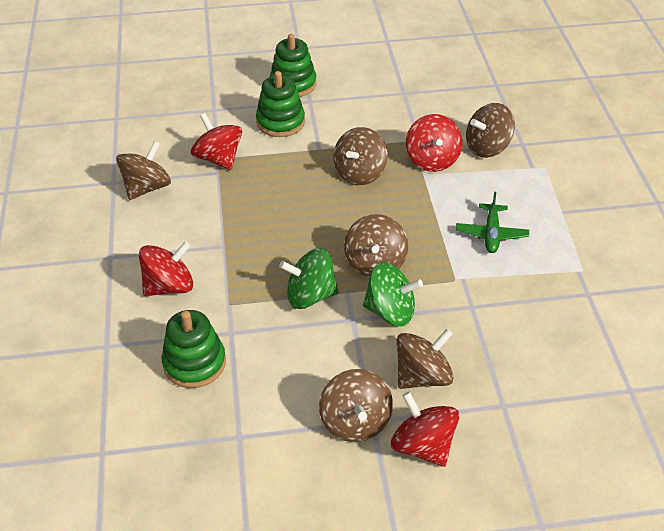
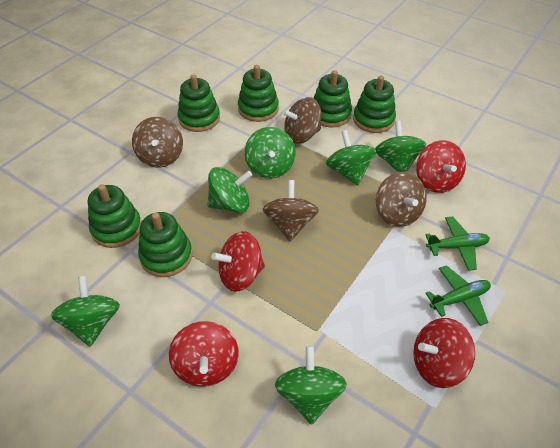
brown spinning top: [116,141,171,200] [319,369,393,442] [333,127,388,185] [344,214,408,277] [396,329,454,389] [466,103,515,158] = 6 -> [132,117,183,167] [263,180,319,241] [282,97,321,144] [376,172,427,227] = 4
green plane: [456,192,529,253] = 1 -> [425,217,490,271] [425,265,491,326] = 2
green spinning top: [279,248,339,309] [363,262,423,327] = 2 -> [51,276,120,347] [207,167,252,213] [245,127,296,178] [275,345,347,425] [326,130,376,185] [375,120,426,172] = 6
green stacking toy: [162,310,226,388] [256,71,305,137] [270,34,316,97] = 3 -> [88,184,141,248] [138,212,192,277] [178,74,220,132] [238,65,279,122] [313,70,352,127] [353,75,396,133] = 6

